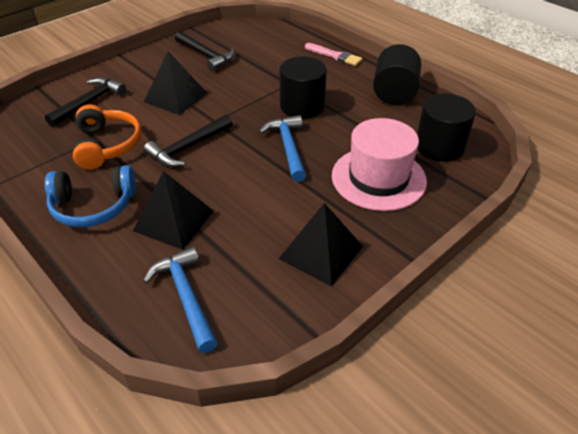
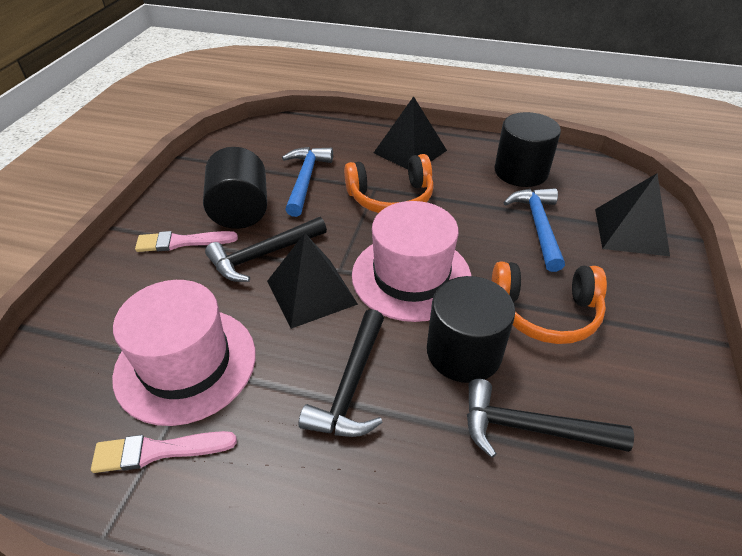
blue headphones: [45,165,136,227] = 1 -> none = 0
orange headphones: [73,104,142,169] = 1 -> [344,154,434,213] [492,262,607,344] = 2
pink brush: [305,43,362,66] = 1 -> [91,431,237,473] [135,231,238,252] = 2
pink hat: [332,118,427,211] = 1 -> [112,280,256,426] [352,201,472,322] = 2

